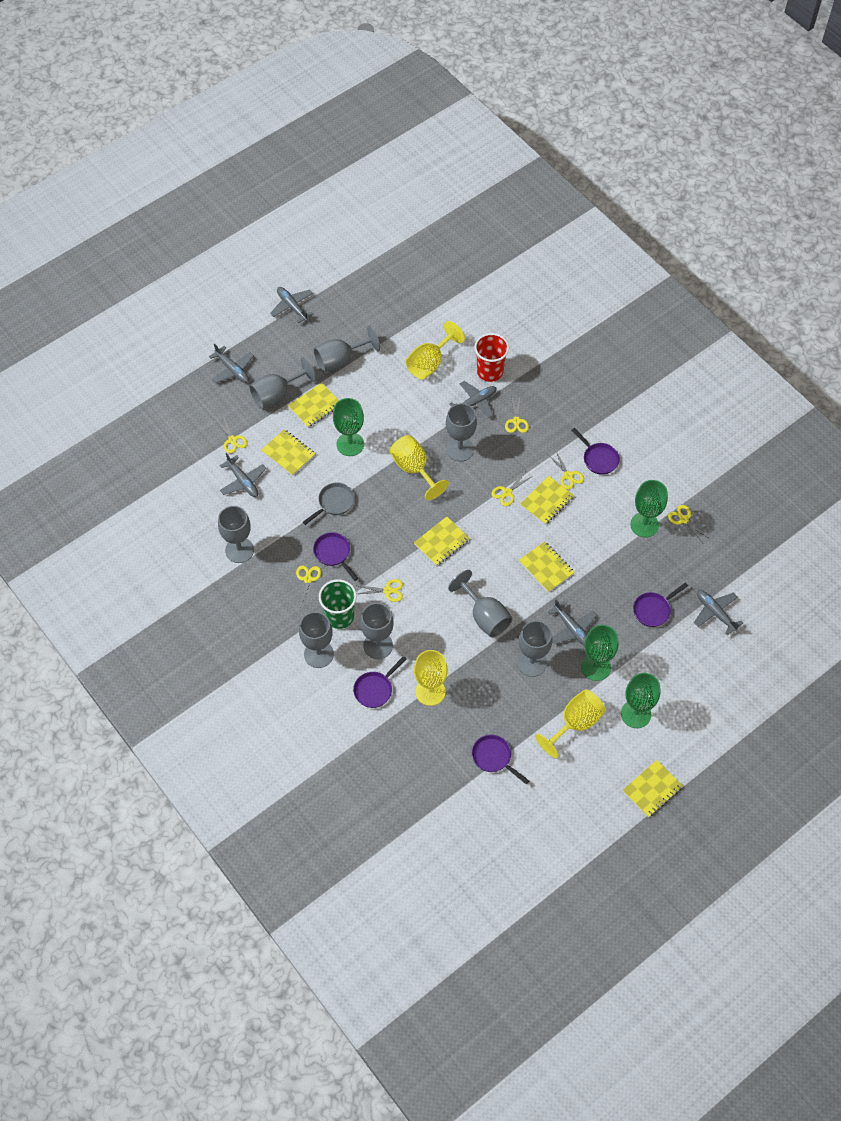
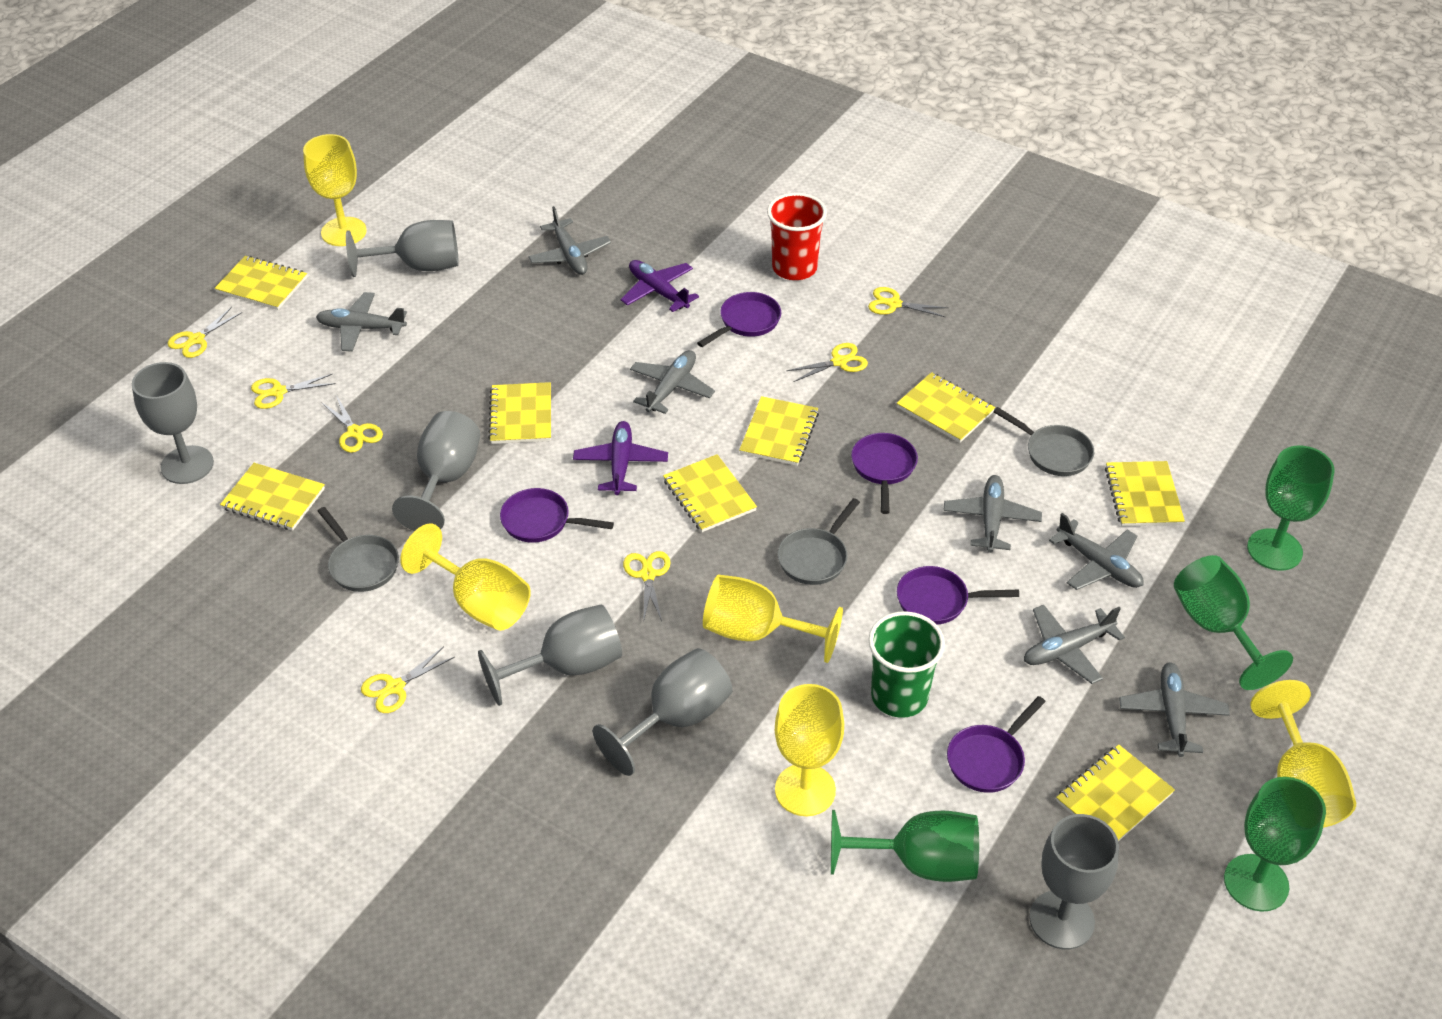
grey goblet: [218,506,254,563] [249,357,316,409] [299,612,334,668] [314,326,380,373] [360,603,394,659] [446,403,477,462] [448,570,513,638] [517,620,553,677] = 8 -> [132,362,214,484] [346,220,459,277] [392,411,480,531] [478,604,622,706] [593,648,732,776] [1029,814,1119,949] = 6
grey pan: [303,483,355,525] = 1 -> [318,507,399,592] [778,498,860,585] [993,407,1094,476] = 3
grey plane: [209,343,254,383] [220,453,266,497] [270,287,314,323] [449,381,497,418] [548,599,597,645] [694,590,743,635] = 6 -> [316,292,407,352] [528,206,611,275] [630,350,715,414] [943,475,1042,553] [1024,605,1125,684] [1049,513,1144,590] [1119,662,1230,757] = 7
purple plane: none = 0 -> [573,421,668,495] [621,260,699,312] = 2
yellow goblet: [390,435,449,500] [405,321,465,380] [414,650,448,706] [535,689,606,758] = 4 -> [303,134,367,246] [400,523,531,631] [703,574,843,663] [775,684,844,816] [1251,680,1356,828] = 5
yellow notebook: [262,429,315,476] [288,383,339,428] [414,517,470,566] [519,541,575,593] [520,476,574,525] [622,760,683,818] = 6 -> [215,256,307,310] [220,463,325,531] [488,382,551,444] [663,454,757,532] [739,396,819,466] [897,372,995,443] [1056,744,1175,841] [1105,461,1185,526] = 8

